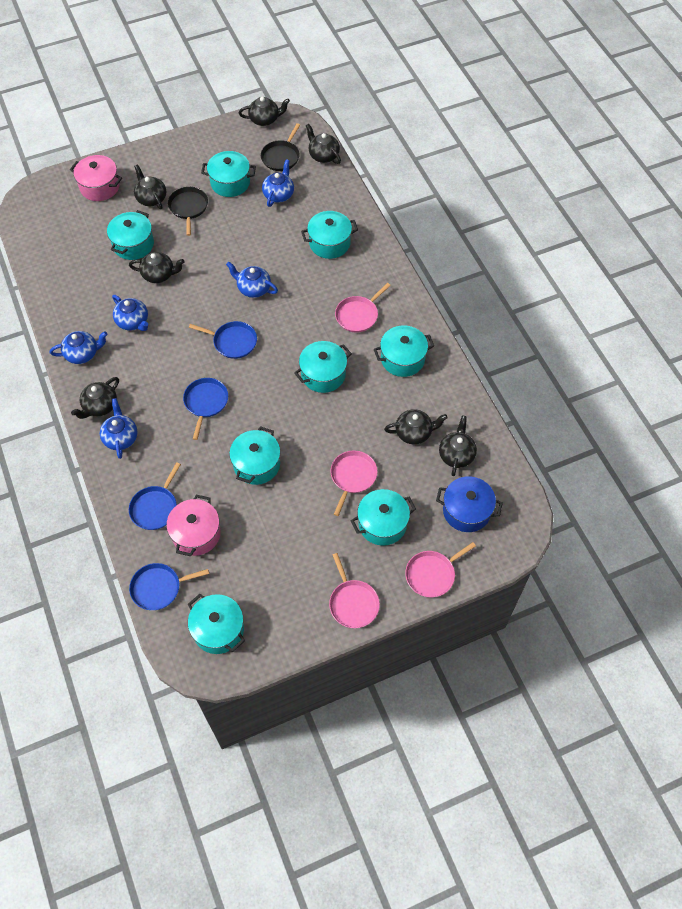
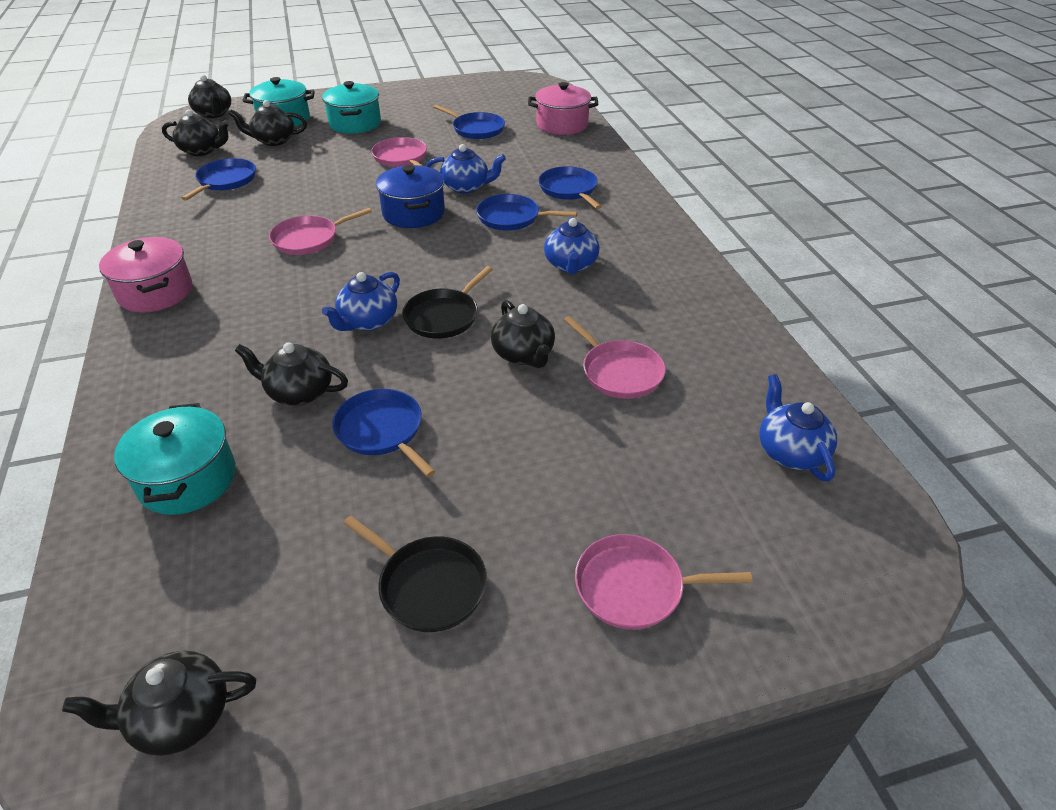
black teapot: [71,377,119,419] [129,252,185,283] [134,165,166,209] [239,97,290,126] [306,124,341,164] [384,409,448,444] [439,415,477,476] = 7 -> [62,651,256,756] [162,110,229,156] [188,75,231,118] [229,100,307,146] [235,342,348,406] [491,300,555,368] = 6
blue pan: [129,462,181,530] [129,563,209,610] [183,378,228,440] [189,321,257,359] = 4 -> [182,158,256,201] [332,389,435,477] [433,105,505,139] [476,194,577,231] [538,166,602,209] = 5
blue teapot: [50,331,108,364] [100,398,138,459] [112,295,148,331] [226,262,278,298] [262,159,294,207] = 5 -> [322,272,400,331] [426,144,506,194] [544,217,600,274] [759,374,837,482] = 4
turquoise pot: [107,210,154,260] [188,594,245,654] [201,151,256,197] [229,426,280,485] [294,341,352,393] [301,211,358,259] [351,489,416,546] [374,326,434,377] = 8 -> [114,403,236,515] [242,77,315,127] [322,81,381,134] = 3

